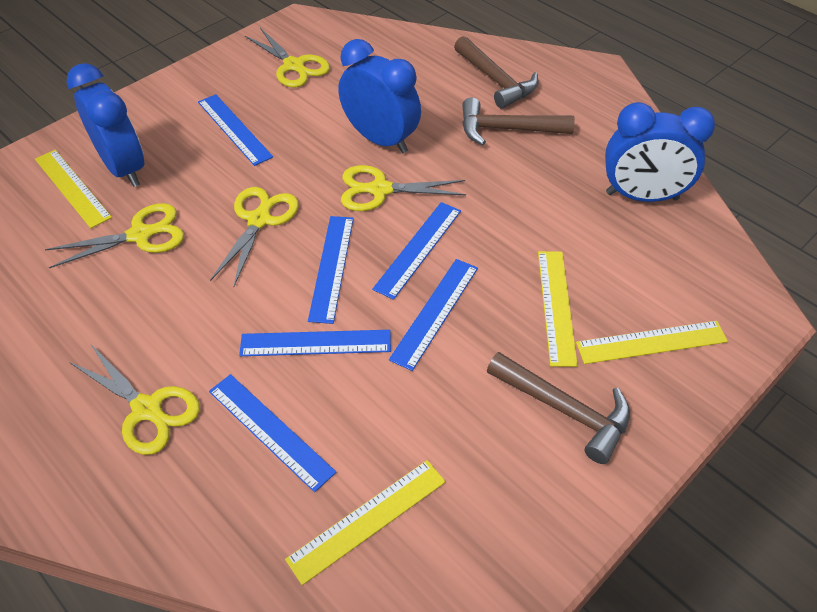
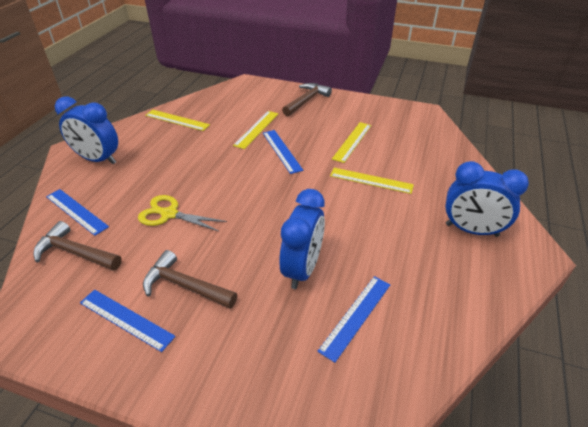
blue ruler: [198,94,273,166] [209,374,336,492] [239,330,391,356] [308,216,354,324] [372,202,461,300] [389,259,478,371] = 6 -> [46,189,109,236] [80,290,176,352] [263,130,303,174] [317,276,390,363] = 4
yellow scissors: [45,203,184,268] [69,345,200,455] [210,187,299,287] [245,28,330,88] [341,165,466,211] = 5 -> [138,195,227,232] = 1

